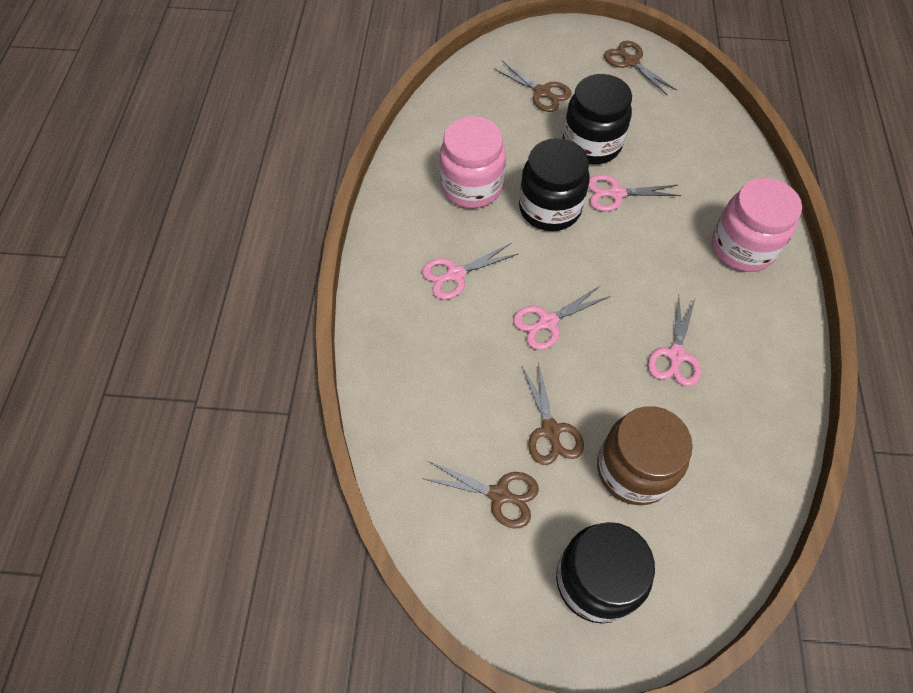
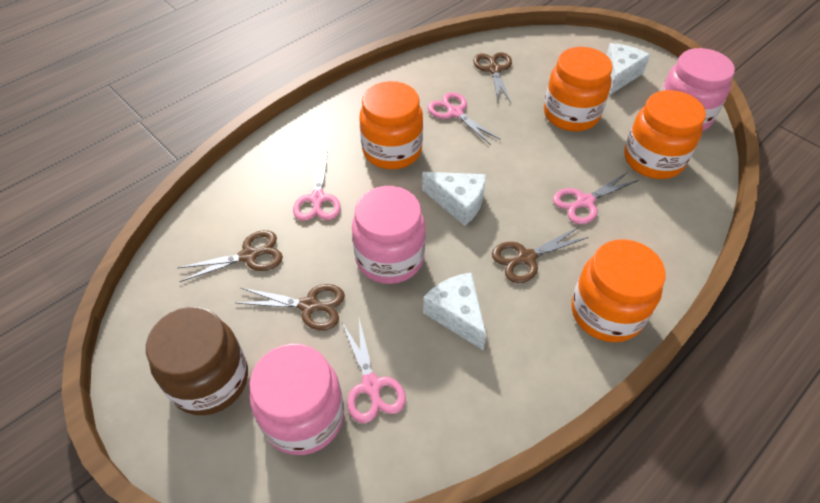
black jar: [519,138,590,231] [556,522,655,624] [563,74,632,164] = 3 -> none = 0
orange jar: none = 0 -> [359,81,423,169] [544,47,613,131] [571,239,666,342] [624,90,706,179] = 4
pink jar: [440,116,506,208] [712,178,802,272] = 2 -> [249,344,344,455] [352,186,426,284] [661,48,735,131] = 3
white cheese: none = 0 -> [422,172,486,226] [423,272,486,350] [606,43,650,95] = 3

